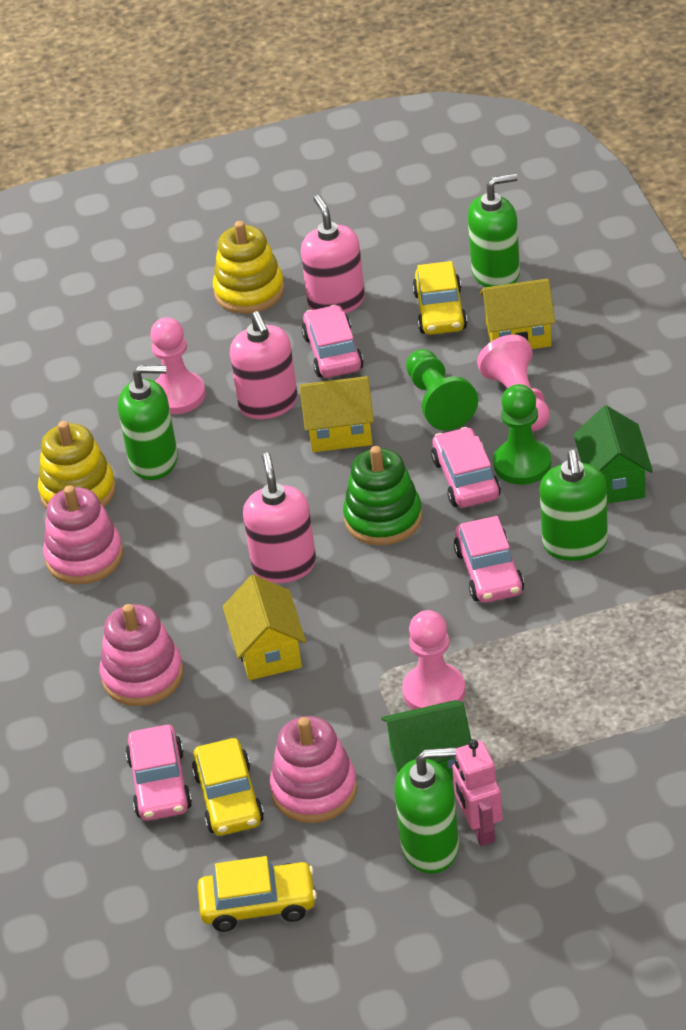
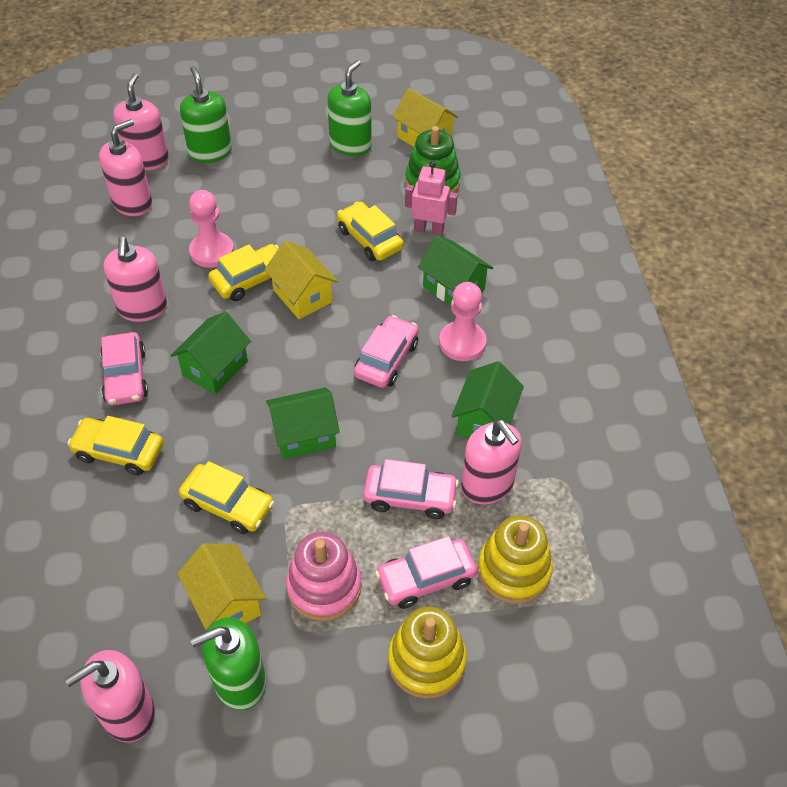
green house: [381,700,472,780] [574,405,653,504] = 2 -> [171,312,251,394] [266,387,340,459] [418,235,493,305] [451,361,524,438] = 4
green pawn: [406,349,478,431] [493,384,551,485] = 2 -> none = 0
green soap dispenser: [118,365,178,480] [394,747,459,874] [468,173,520,287] [540,450,608,561] = 4 -> [180,66,232,163] [190,617,266,711] [327,60,372,156] = 3
pink pawn: [150,317,206,414] [402,610,465,710] [477,335,550,431] = 3 -> [189,190,234,268] [439,282,487,361] = 2
pink soap dispenser: [230,311,298,419] [243,453,316,583] [301,195,365,314] = 3 -> [65,650,155,743] [99,119,152,216] [104,237,167,322] [113,73,169,171] [461,420,522,504] = 5
pink stacking toy: [43,485,123,585] [100,604,183,706] [270,716,357,823] = 3 -> [286,532,362,621] = 1
yellow car: [192,738,264,836] [198,856,317,932] [412,261,467,335] = 3 -> [68,416,164,476] [179,461,274,534] [208,244,279,301] [337,202,404,261] = 4

